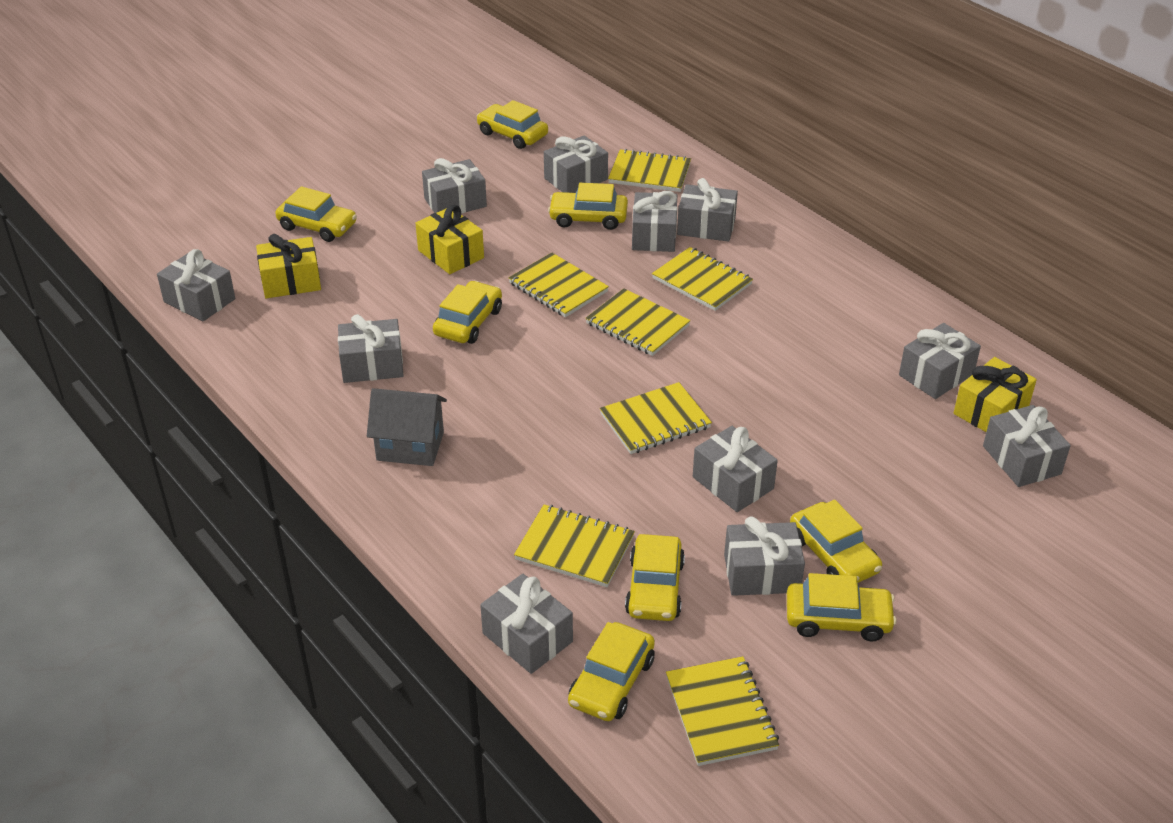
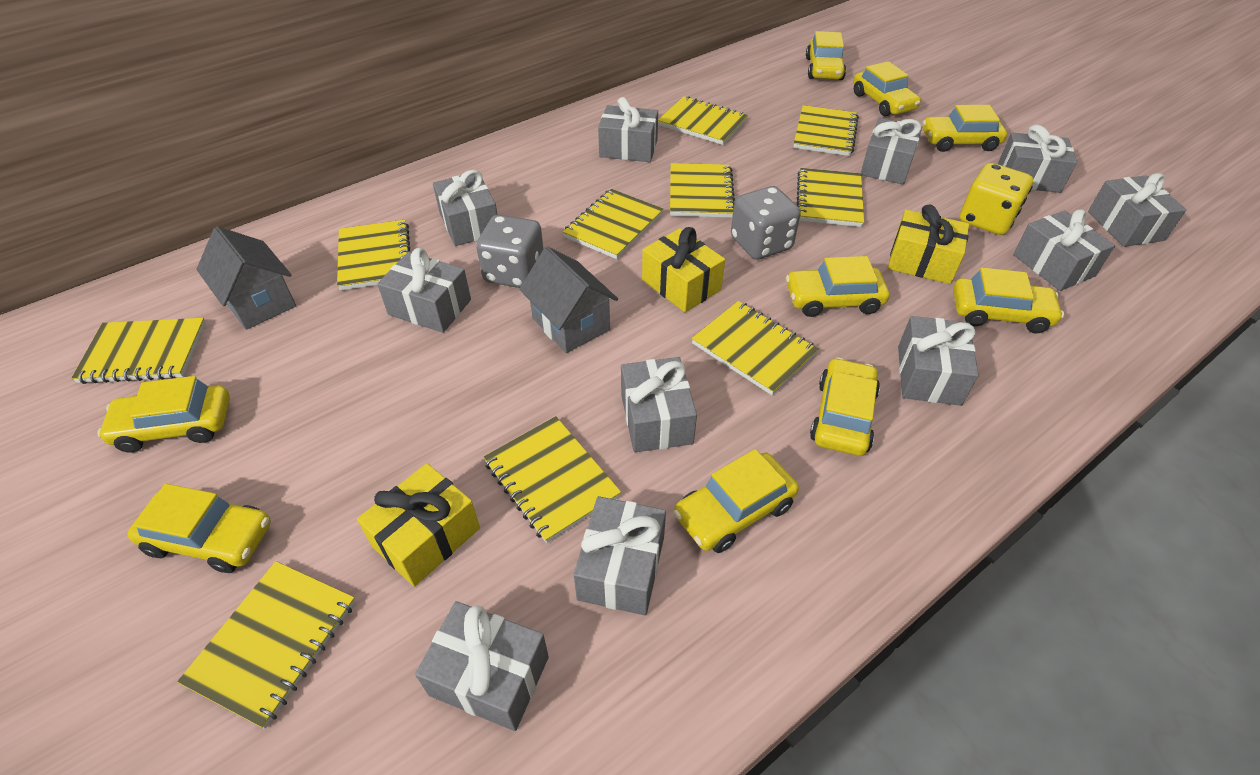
grey dice: none = 0 -> [476,215,543,288] [731,186,801,260] = 2
grey house: [367,388,447,466] = 1 -> [197,226,296,330] [519,247,618,353] = 2
yellow car: [275,186,357,242] [433,281,502,344] [477,100,548,149] [548,183,628,230] [568,622,655,721] [625,534,685,621] [787,573,897,641] [790,500,882,583] = 8 -> [97,376,230,453] [127,483,271,573] [674,449,799,553] [786,256,889,317] [806,31,846,80] [810,357,880,456] [854,61,921,116] [922,105,1007,152] [953,268,1064,333] = 9
yellow dice: none = 0 -> [960,163,1033,235] = 1
yellow notebook: [508,253,609,317] [514,505,635,587] [585,288,690,356] [600,382,712,454] [608,149,691,192] [652,247,753,311] [666,656,779,766] = 7 -> [71,318,206,384] [177,561,356,729] [337,220,410,291] [484,416,621,543] [563,189,664,259] [658,96,748,145] [670,163,735,218] [692,301,819,395] [793,105,859,156] [797,168,864,227] = 10

